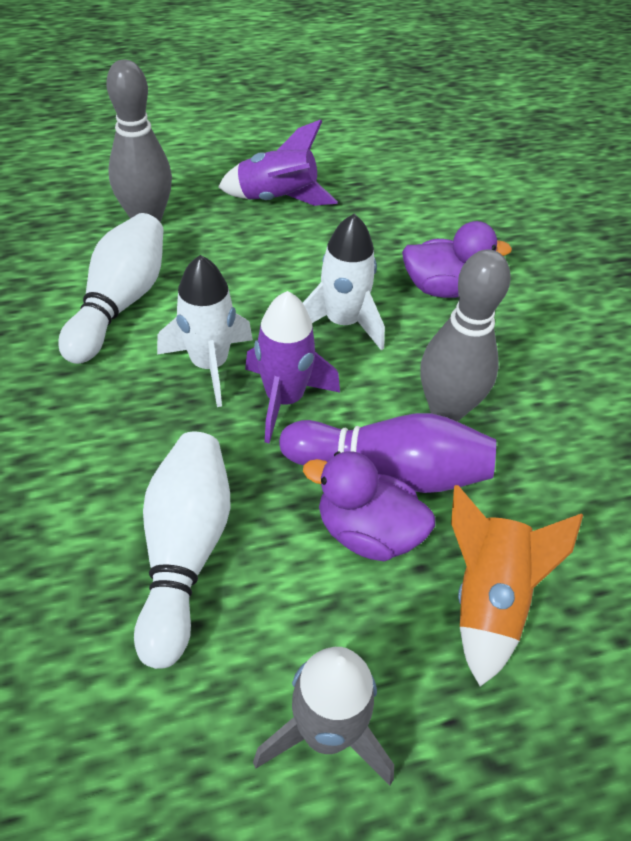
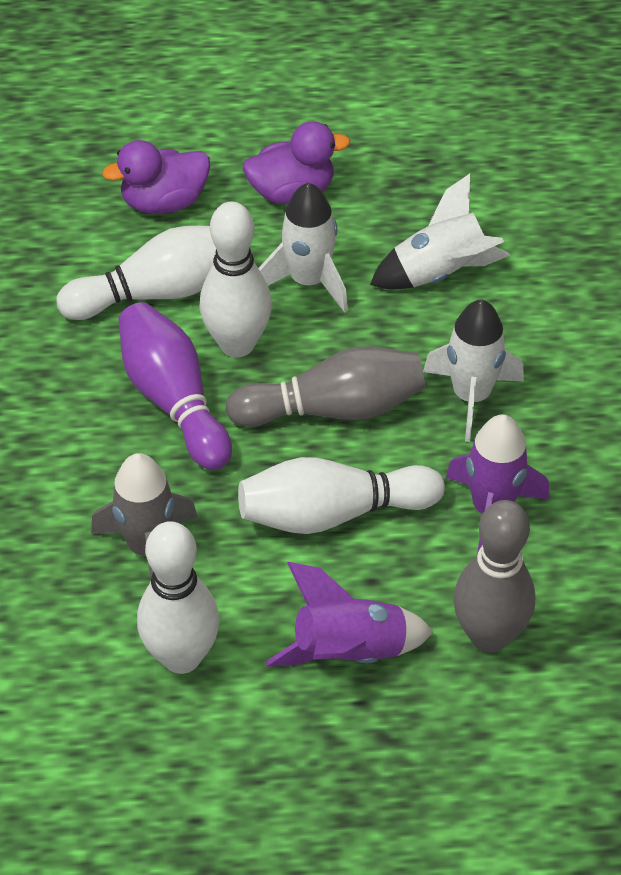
orange rocket: [451,485,583,686] = 1 -> none = 0
white bowling pin: [58,213,164,364] [134,432,231,669] = 2 -> [56,226,216,320] [137,521,220,674] [199,202,272,357] [238,457,445,534] = 4
white rocket: [157,255,253,407] [303,214,385,351] = 2 -> [258,182,348,313] [370,174,510,289] [423,300,524,442] = 3

